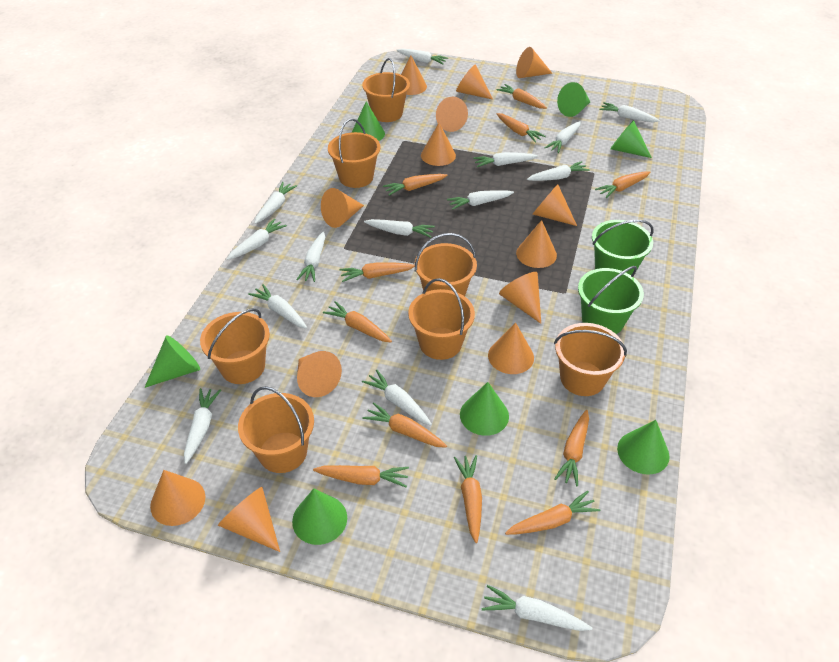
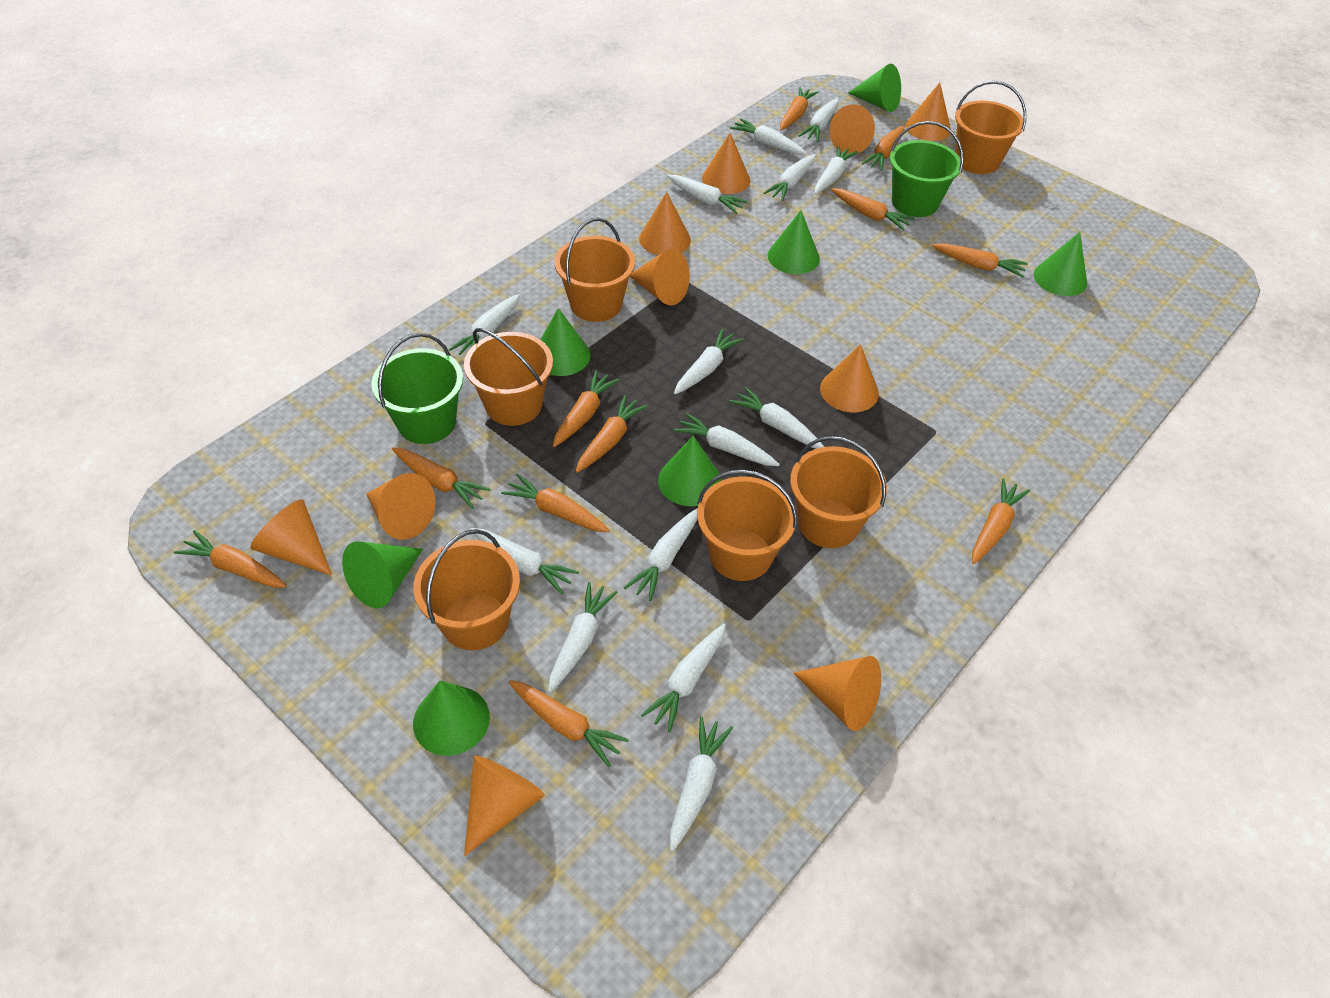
orange bucket: [200,308,270,384] [238,386,314,473] [328,118,381,188] [362,58,410,122] [408,278,475,360] [415,233,477,296] [554,323,627,396] = 7 -> [414,529,520,650] [464,328,553,426] [555,218,635,322] [697,469,798,581] [790,436,887,548] [955,81,1026,174] = 6
orange cone: [150,470,206,526] [218,487,280,552] [297,351,342,397] [321,188,364,228] [401,55,427,95] [421,123,456,166] [436,97,468,132] [456,64,493,100] [488,322,534,374] [499,272,541,324] [516,47,552,78] [516,220,557,268] [532,184,577,226] = 13 -> [250,499,332,576] [366,473,435,540] [464,755,545,856] [629,249,690,306] [639,192,691,255] [702,133,750,194] [793,656,881,731] [820,344,879,412] [829,104,875,154] [905,82,951,141] = 10

